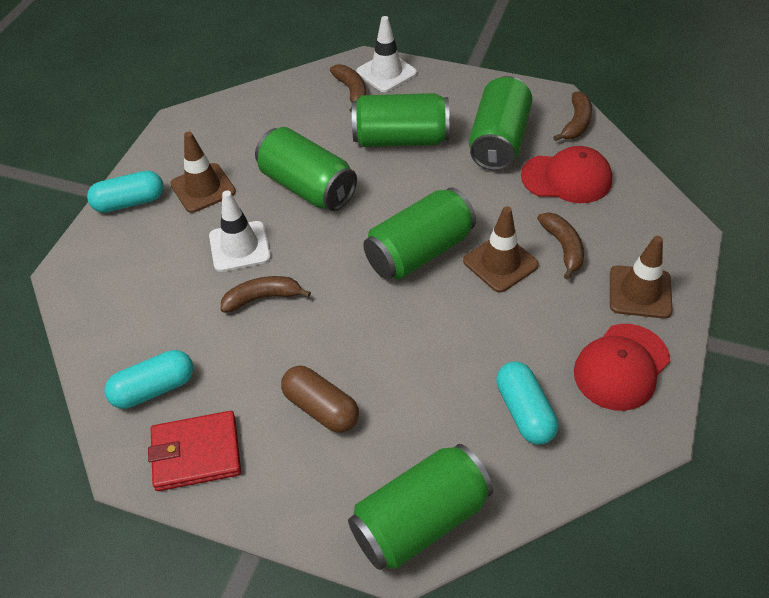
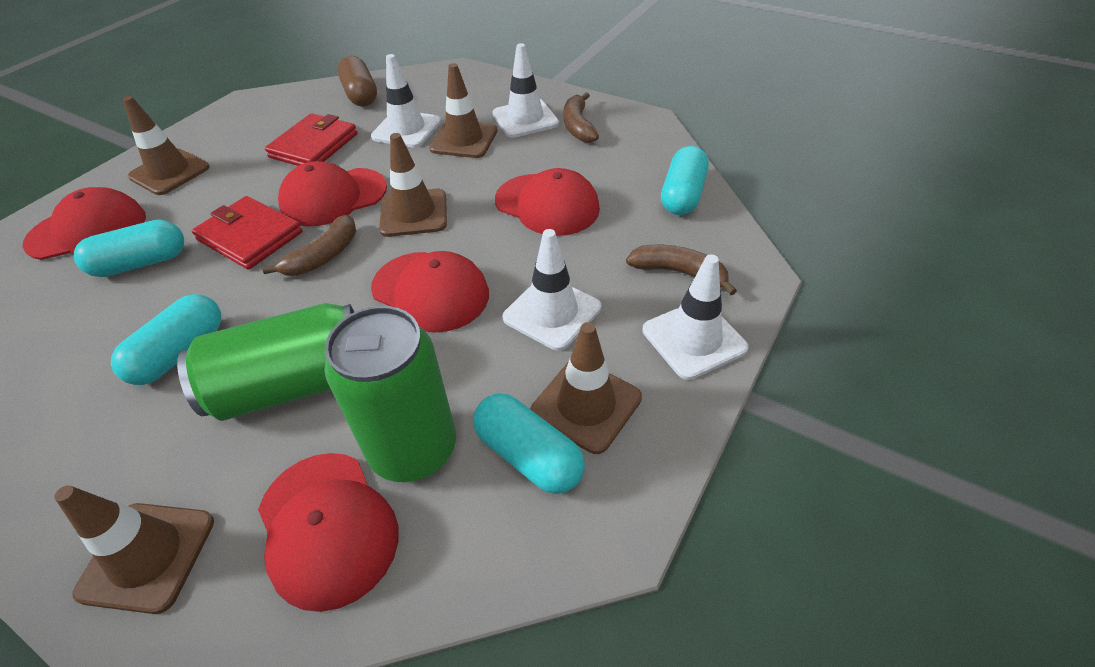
brown banana: [221,276,311,313] [330,64,366,113] [537,212,584,280] [553,91,592,141] = 4 -> [262,215,356,276] [564,92,599,143] [626,245,737,295] = 3
brown traffic cone: [170,132,236,213] [463,206,539,293] [610,236,673,319] = 3 -> [54,485,214,614] [122,96,209,195] [379,133,447,237] [429,63,498,158] [530,322,642,454] = 5
green can: [255,127,357,211] [348,444,493,570] [352,93,450,147] [363,188,476,280] [469,76,532,171] = 5 -> [177,303,354,421] [324,306,456,482] = 2
red cap: [521,146,612,203] [574,324,670,411] = 2 -> [23,187,146,260] [258,453,399,612] [278,161,387,227] [371,251,489,333] [495,168,600,236] = 5
red wallet: [148,411,241,491] = 1 -> [192,196,302,269] [265,113,357,166] = 2
turquoise capsule: [87,171,164,213] [105,350,194,409] [496,361,558,445] = 3 -> [74,220,184,277] [111,294,221,385] [473,394,585,494] [661,146,708,215] = 4
white traffic cone: [209,191,271,272] [356,16,417,92] = 2 -> [371,54,441,148] [493,43,559,138] [502,229,601,351] [643,254,749,380] = 4

